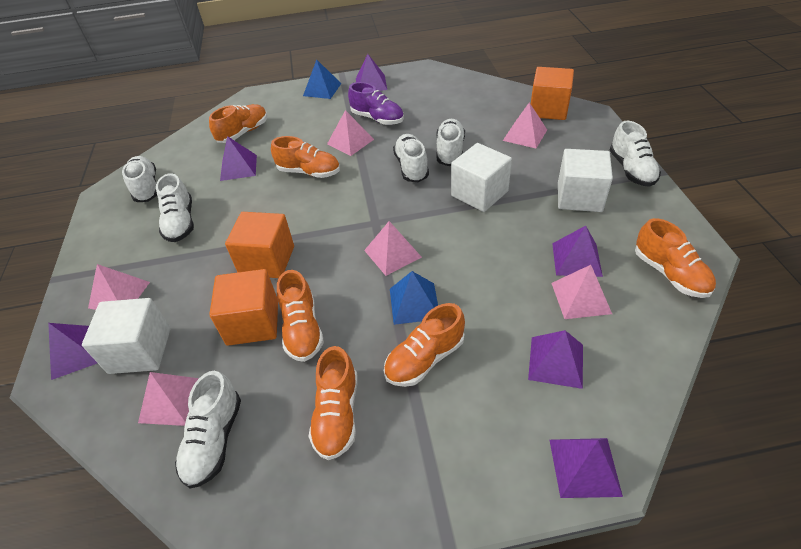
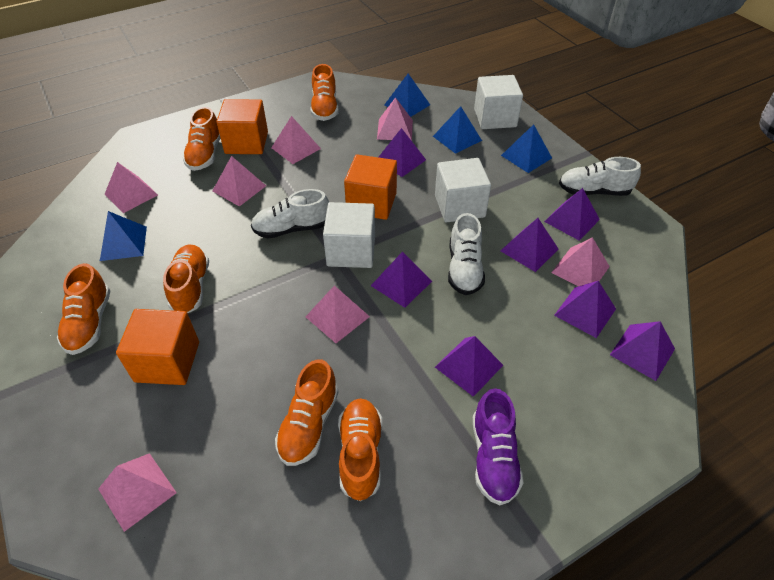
blue pyramid: [303,59,341,99] [390,271,438,325] = 2 -> [100,211,147,261] [384,73,430,117] [433,106,482,154] [501,124,552,173] = 4
pink pyramid: [88,264,150,310] [138,372,199,426] [327,110,374,156] [364,221,422,276] [503,102,547,148] [551,265,612,319] = 6 -> [98,453,177,532] [105,162,158,213] [213,156,266,207] [271,116,321,164] [306,285,370,343] [377,97,413,141] [551,237,610,286] = 7
purple pyramid: [48,323,97,380] [220,136,257,181] [356,54,387,91] [528,330,583,389] [550,438,623,498] [552,226,603,277] = 6 -> [371,252,432,308] [378,128,426,177] [435,336,503,397] [501,218,558,272] [544,188,600,241] [554,281,616,338] [610,321,675,381] = 7
white shoe: [122,156,157,202] [156,173,194,242] [175,371,241,489] [393,134,429,182] [436,119,465,166] [610,121,661,187] = 6 -> [251,189,329,239] [448,213,485,295] [559,157,641,196] = 3

